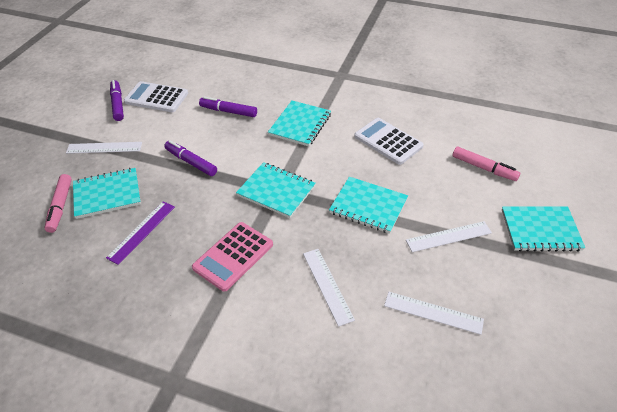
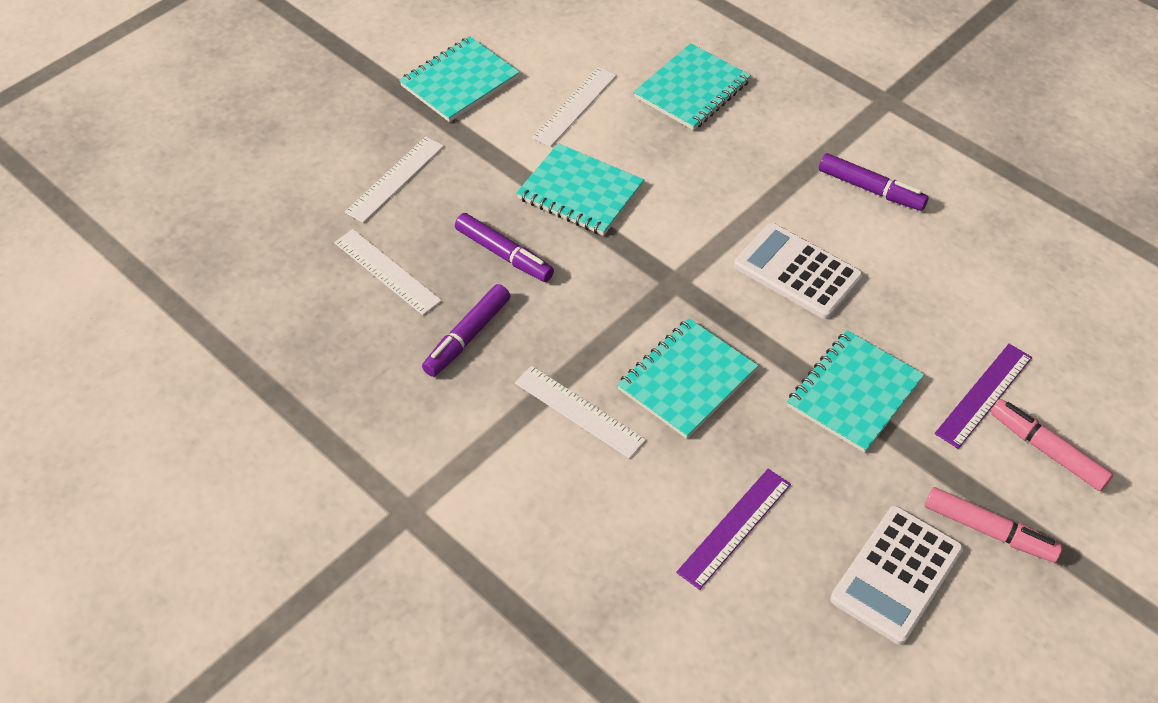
pink calculator: [192,222,273,292] = 1 -> none = 0
purple ruler: [106,201,175,265] = 1 -> [676,469,791,590] [935,344,1032,449] = 2

